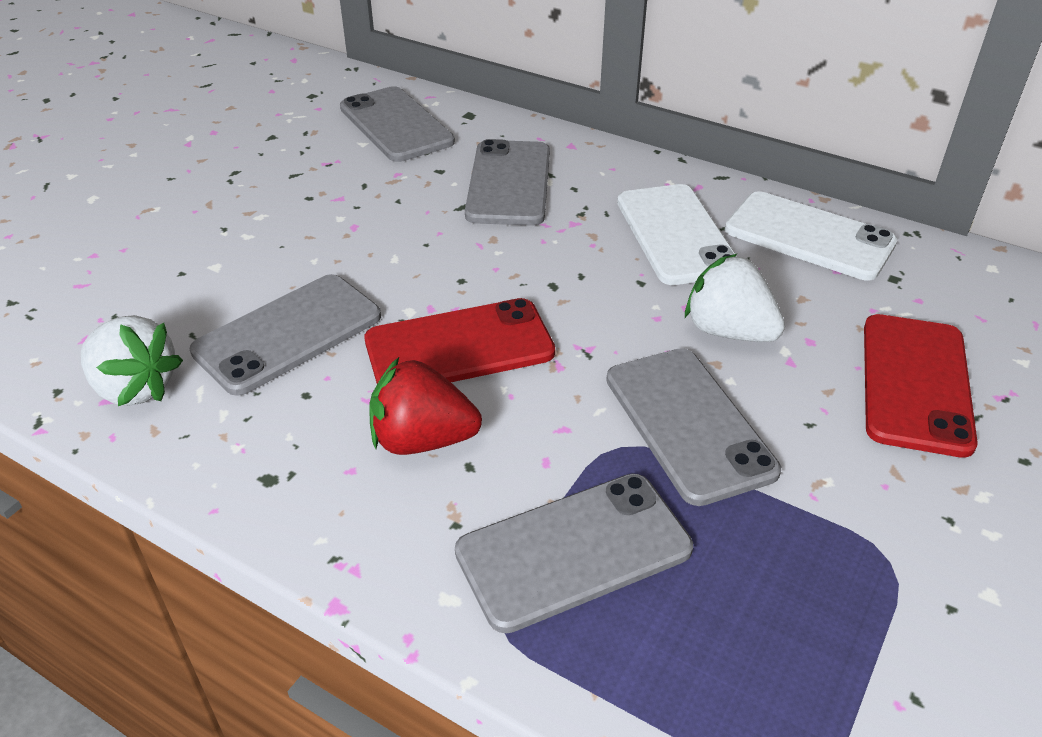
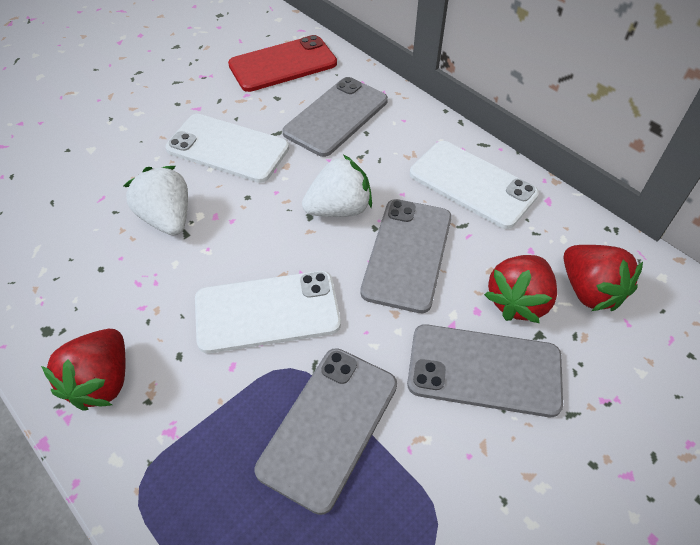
grey phone: [190,274,381,396] [340,86,455,162] [455,474,693,633] [465,139,550,226] [606,348,781,506] = 5 -> [255,348,397,515] [282,77,388,157] [360,199,452,313] [407,324,563,417] = 4
red phone: [365,298,555,384] [864,314,978,458] = 2 -> [228,35,337,92] = 1
red strawberry: [369,357,482,455] = 1 -> [41,329,126,411] [484,255,557,323] [564,245,643,311] = 3
white phone: [617,184,738,285] [725,191,897,281] = 2 -> [165,114,289,183] [195,271,341,353] [410,141,539,229] = 3

